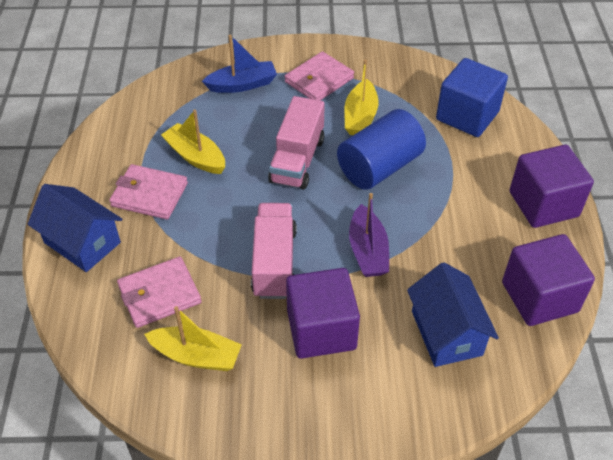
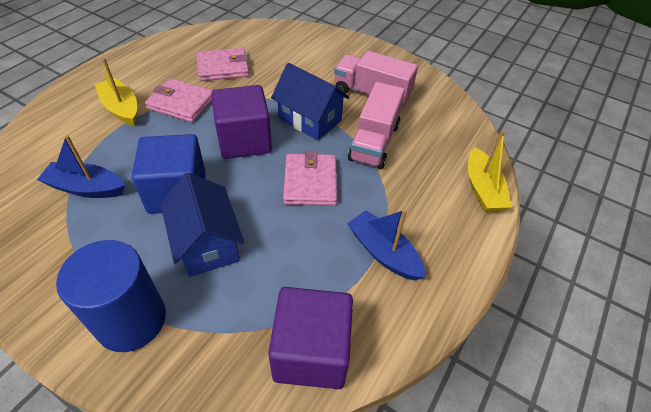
blue boat: [202,35,277,93] = 1 -> [37,135,125,198] [347,209,426,281] = 2
purple boat: [349,193,389,277] = 1 -> none = 0
purple cube: [286,268,360,359] [502,234,595,326] [509,145,594,228] = 3 -> [211,85,272,159] [268,287,353,389] = 2
yellow boat: [144,306,242,371] [161,109,225,174] [344,60,378,135] = 3 -> [95,58,137,126] [468,130,512,212] = 2

